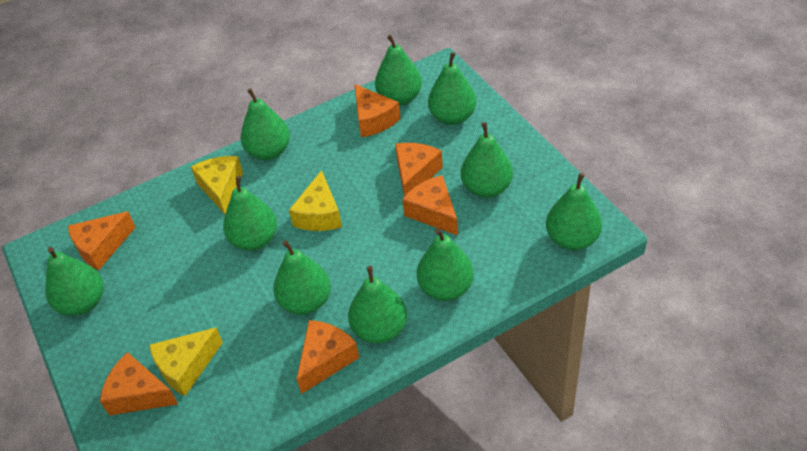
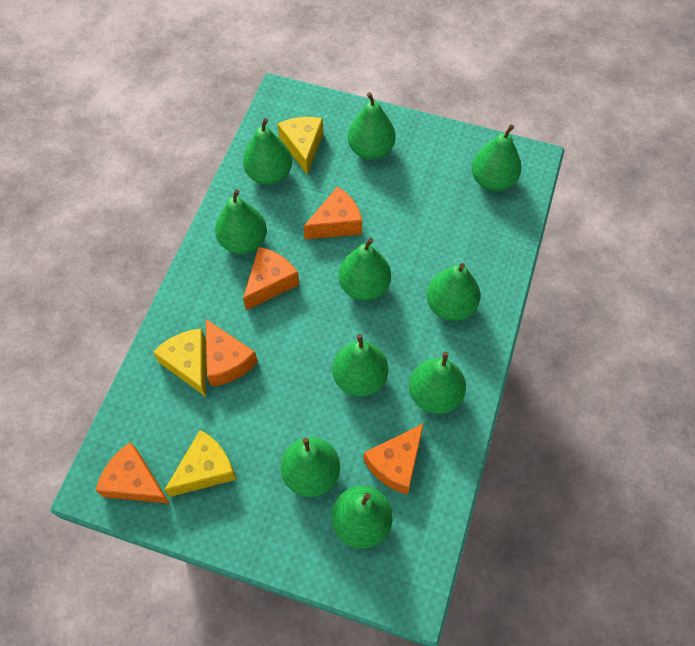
orange cheese: [68,211,136,271] [100,352,178,416] [297,320,359,394] [354,84,400,137] [395,143,443,197] [402,175,458,236] = 6 -> [95,442,170,504] [206,319,258,387] [243,247,299,310] [304,186,362,239] [364,423,424,495] = 5

